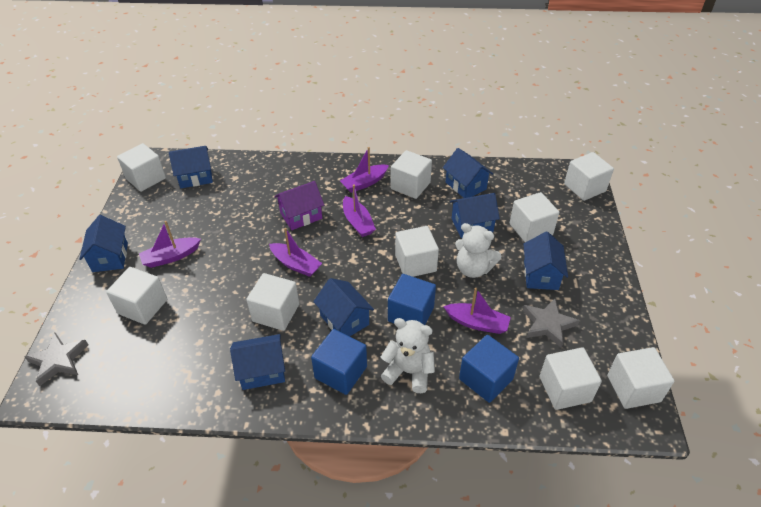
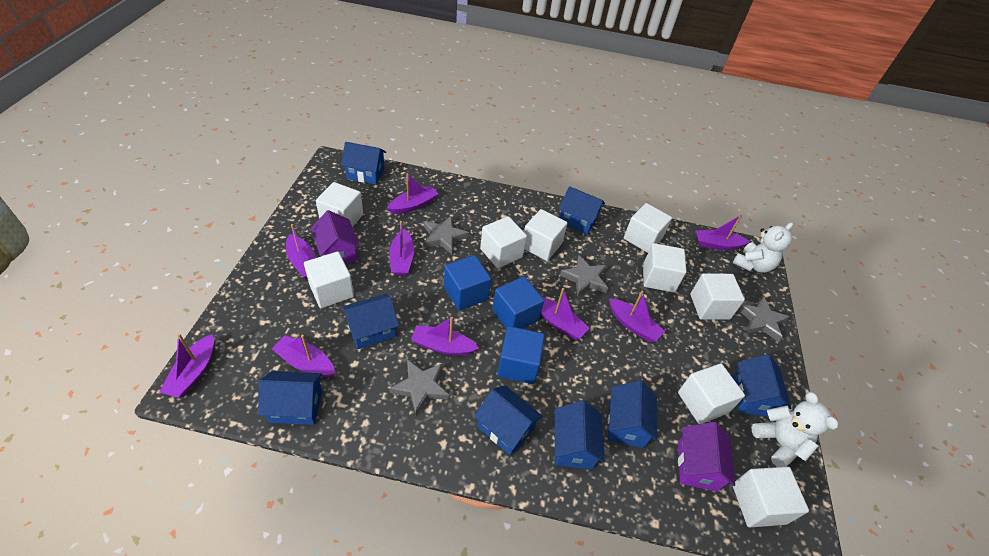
blue house: [79,215,128,272] [169,146,213,188] [230,334,285,390] [313,278,374,336] [443,148,493,198] [450,193,500,238] [523,232,568,290] = 7 -> [258,371,322,425] [341,142,386,185] [342,294,399,349] [474,385,543,455] [555,401,605,469] [559,186,605,234] [608,380,657,448] [732,354,791,417] = 8
grey star: [24,333,88,386] [523,298,580,348] = 2 -> [389,359,450,416] [423,216,469,255] [560,255,608,297] [738,297,790,342] = 4
purple boat: [139,221,201,268] [269,228,322,277] [340,147,389,193] [343,184,376,237] [443,288,511,334] = 5 -> [159,334,214,398] [272,335,335,377] [286,224,316,279] [387,174,438,214] [389,221,414,275] [411,317,479,355] [541,288,590,339] [609,291,665,342] [696,215,750,250] = 9
purple house: [274,181,324,230] = 1 -> [311,210,360,264] [678,422,735,492] = 2

